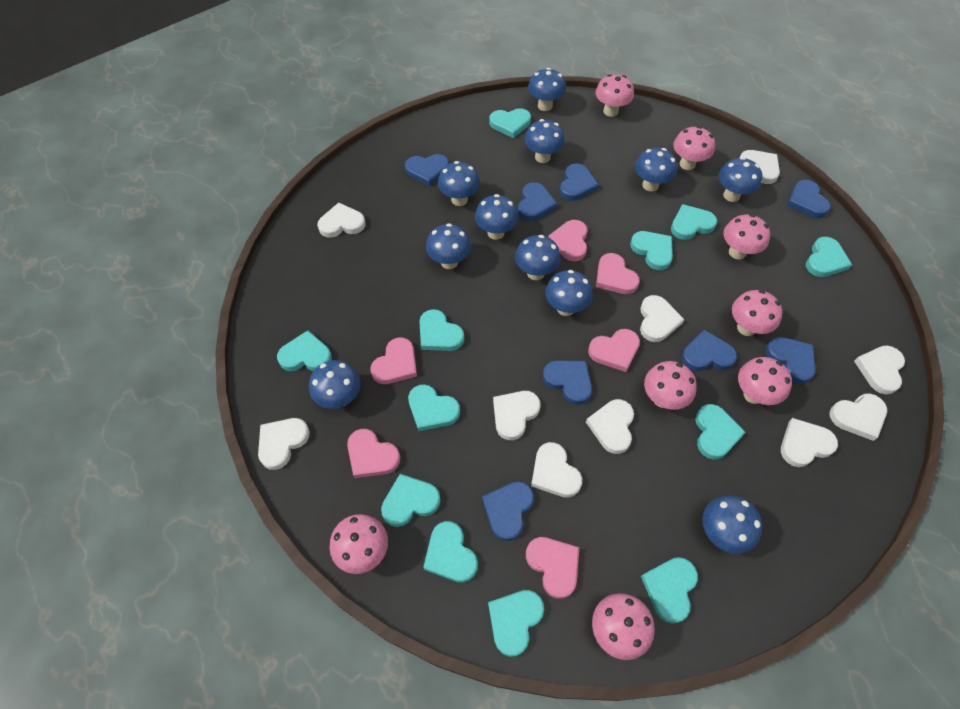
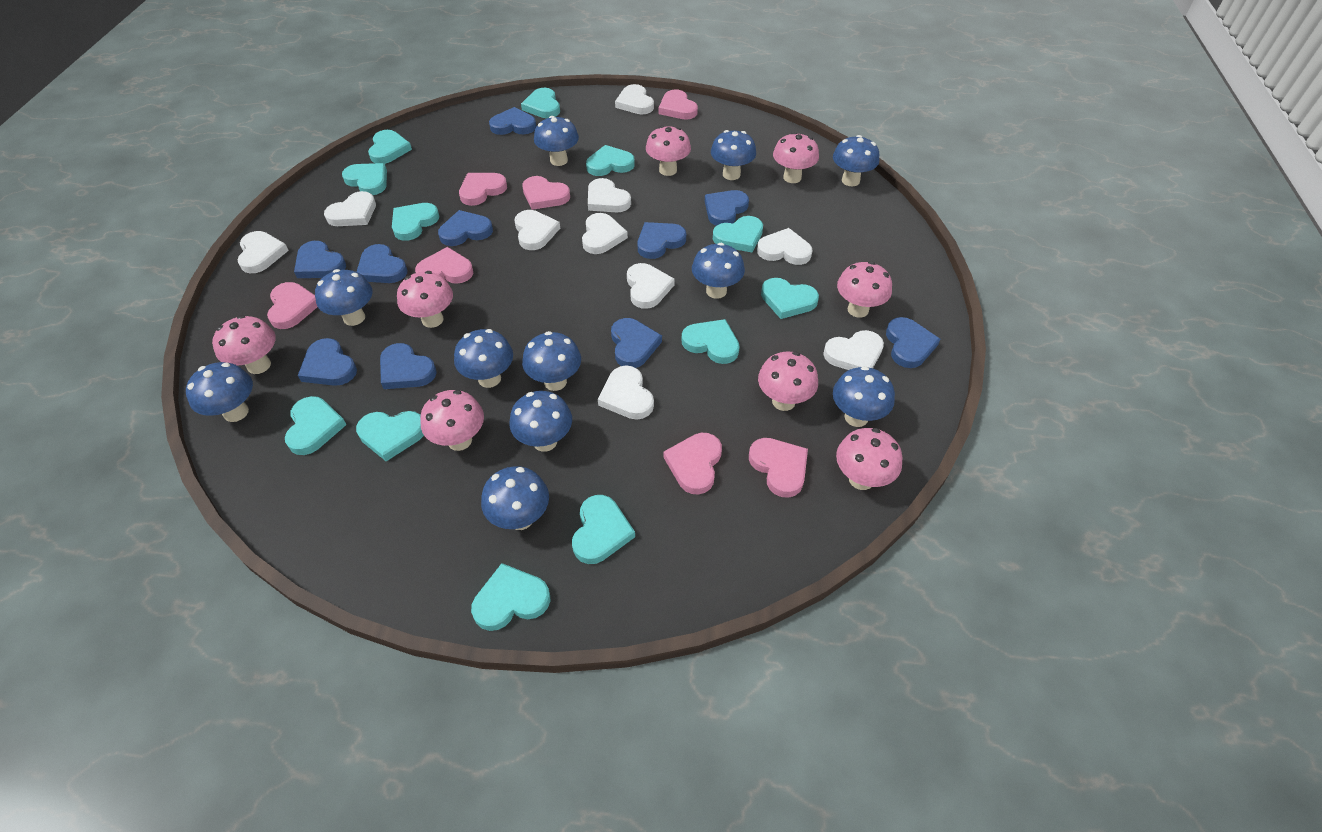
blue heart: [405,154,449,186] [482,481,534,541] [518,182,557,221] [543,360,592,405] [560,163,599,201] [682,330,737,371] [765,337,816,384] [787,180,831,218] = 8 -> [294,241,346,278] [298,338,357,386] [357,244,407,283] [380,343,437,389] [438,210,493,246] [489,107,536,135] [611,318,662,368] [637,222,686,259] [705,190,749,226] [886,317,940,368] = 10
pink heart: [347,429,400,478] [370,338,417,384] [526,537,579,599] [548,220,588,261] [588,329,640,372] [596,253,640,294] = 6 -> [267,282,317,329] [415,247,473,284] [459,173,507,206] [522,176,570,210] [659,89,698,120] [663,433,722,495] [749,438,808,498] = 7

